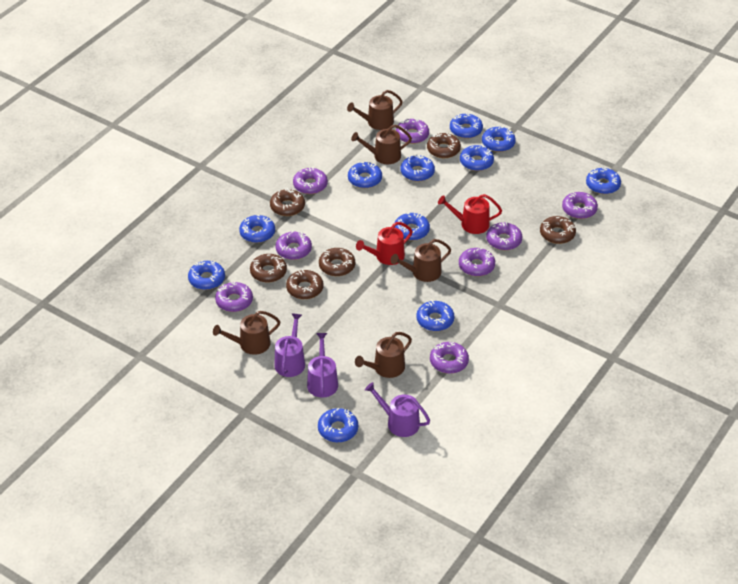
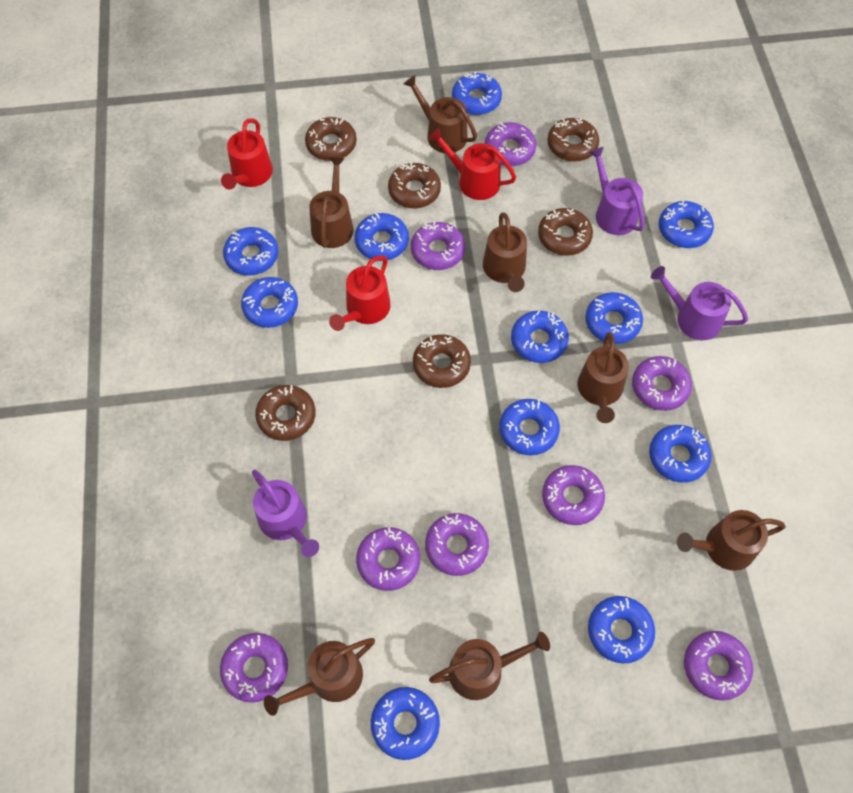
brown watering can: [213,311,281,355] [347,90,403,130] [351,125,412,164] [355,332,412,378] [391,239,451,282] = 5 -> [264,638,375,716] [309,157,354,248] [403,75,477,153] [429,632,550,700] [483,213,527,292] [577,332,629,423] [677,510,786,571] = 7
red watering can: [356,222,413,265] [438,194,502,234] = 2 -> [221,118,273,189] [329,255,391,331] [428,128,516,200] = 3

